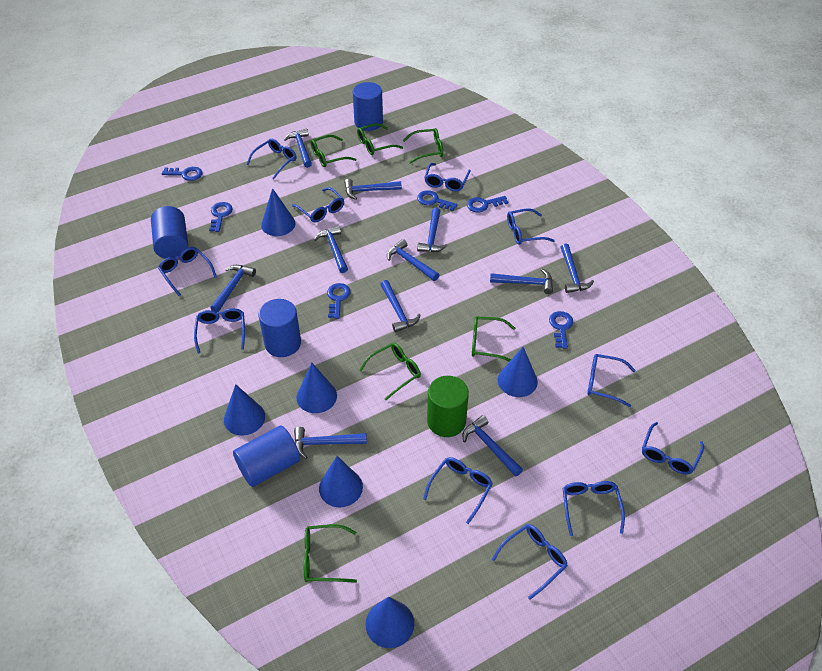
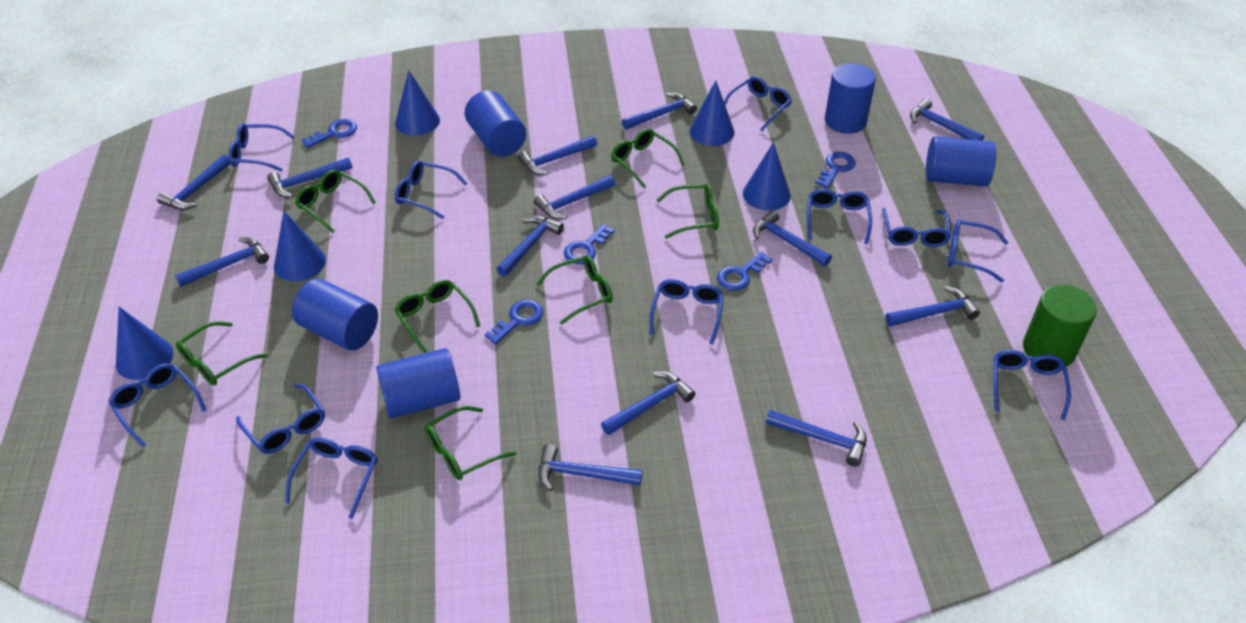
blue cone: [224,384,265,436] [261,188,296,236] [297,363,337,413] [319,456,363,507] [366,596,414,648] [498,347,538,397] = 6 -> [116,307,173,380] [274,211,326,281] [395,70,440,136] [689,80,735,146] [743,142,791,211] = 5
blue cylinder: [151,206,188,259] [233,425,300,487] [259,299,301,357] [353,82,383,131] = 4 -> [292,279,378,351] [376,348,460,418] [465,90,526,157] [825,63,876,134] [926,136,996,187] = 5
blue hammer: [210,265,256,312] [284,128,312,168] [294,427,367,459] [314,226,348,273] [344,179,402,200] [380,280,420,332] [387,239,439,281] [417,208,447,252] [462,415,523,477] [490,269,553,294] [561,244,594,293] = 11 -> [157,155,230,210] [175,237,269,287] [267,157,352,197] [497,216,564,276] [518,135,597,175] [534,175,615,219] [539,444,642,491] [601,371,696,435] [622,93,697,129] [753,210,832,266] [766,410,867,467] [885,286,980,327] [910,98,984,141] = 13
blue key: [162,167,202,181] [209,202,233,232] [327,283,351,319] [417,190,458,211] [467,196,508,212] [549,311,573,349] = 6 -> [301,119,357,148] [484,300,543,344] [564,224,615,264] [717,252,772,291] [815,152,856,188] = 5
green glasses: [304,524,357,583] [310,135,357,167] [357,123,403,155] [359,343,421,400] [403,128,443,164] [472,316,515,362] = 6 -> [176,321,267,385] [295,170,376,233] [395,280,480,353] [425,406,516,480] [537,255,613,325] [611,129,685,189] [657,183,719,239] = 7

